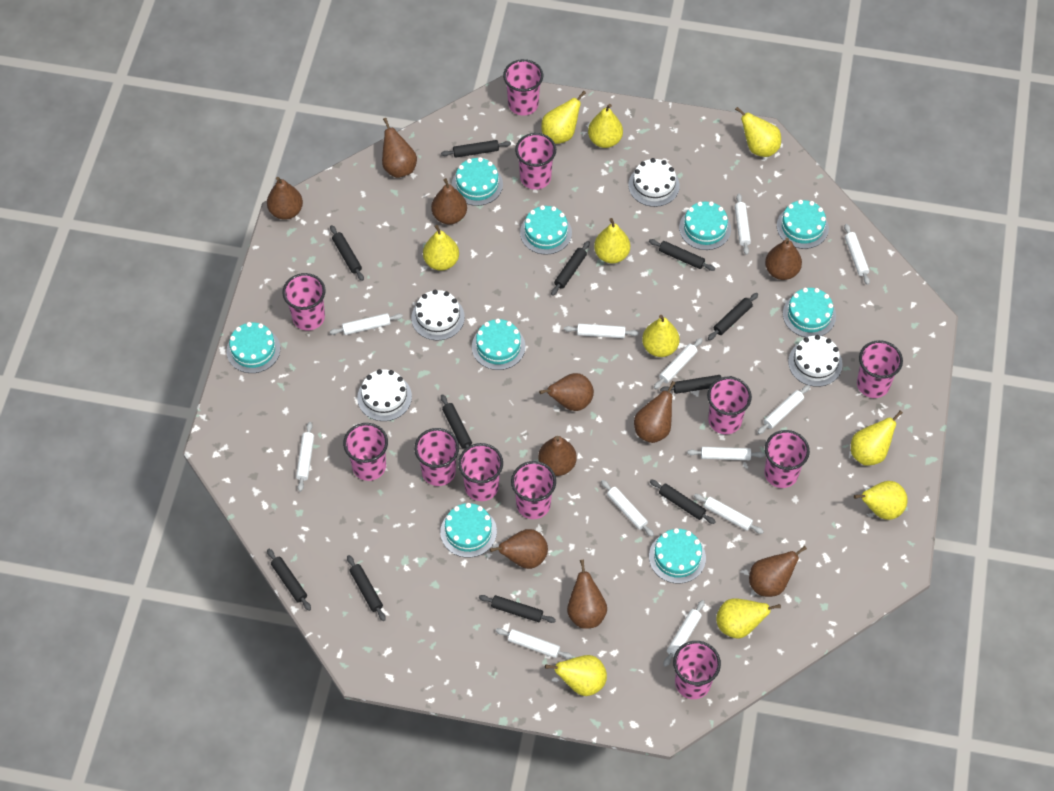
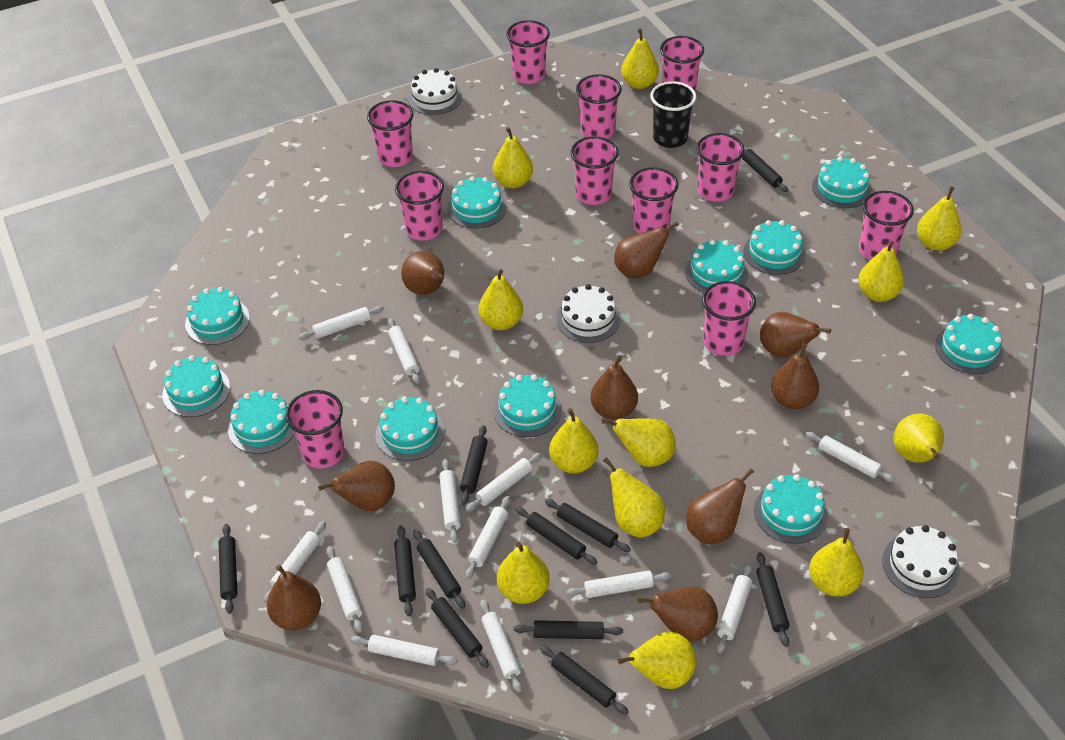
black cup: none = 0 -> [650,81,697,148] = 1
brown pear: [267,177,303,220] [382,118,417,178] [431,178,467,224] [490,529,548,569] [538,436,577,476] [539,373,594,411] [567,560,607,629] [634,381,675,443] [749,546,807,597] [765,238,802,280] = 10 -> [267,565,321,630] [318,461,395,511] [401,251,444,295] [591,356,638,420] [614,221,679,278] [637,587,718,641] [686,468,754,544] [760,312,831,358] [771,343,819,409] = 9
turquoise cake: [227,322,280,373] [440,503,497,558] [452,157,503,206] [472,318,525,370] [520,205,572,255] [649,528,706,584] [679,201,731,250] [777,200,829,249] [783,288,836,337] = 9 -> [162,355,230,417] [185,287,250,345] [228,390,294,454] [376,397,445,461] [447,176,507,229] [493,374,562,437] [685,239,748,293] [743,220,806,275] [754,474,828,544] [812,156,872,208] [935,314,1004,374] = 11
white cake: [357,369,412,421] [411,290,465,340] [628,158,680,207] [788,335,843,387] = 4 -> [408,68,462,115] [556,284,621,343] [882,525,960,598] = 3
yellow pear: [423,225,459,271] [541,91,586,144] [545,655,607,696] [588,104,623,148] [594,218,630,263] [642,315,680,357] [716,598,781,638] [735,107,781,157] [851,410,903,466] [854,481,908,520] = 10 -> [479,269,523,330] [493,127,533,188] [497,542,550,604] [549,408,598,473] [601,418,676,467] [603,457,665,538] [618,632,696,689] [621,28,659,89] [809,528,864,596] [858,241,904,302] [893,414,944,462] [917,186,961,251] = 12

